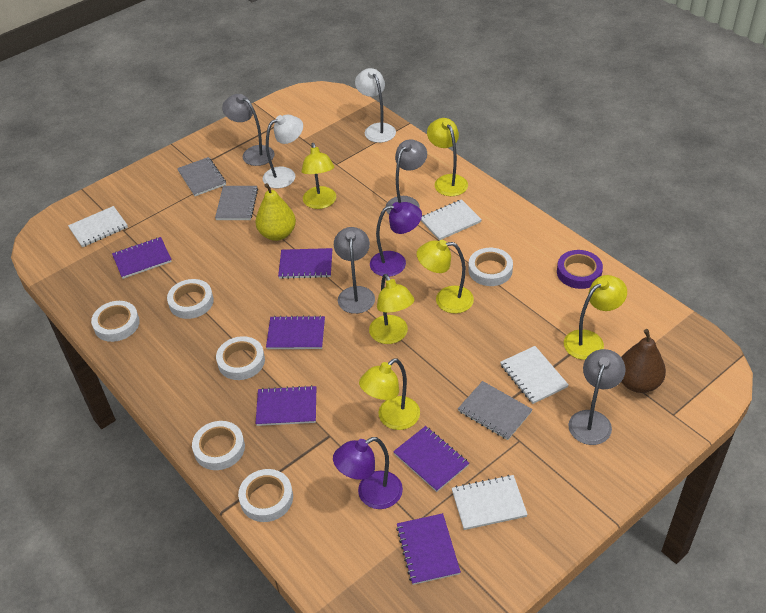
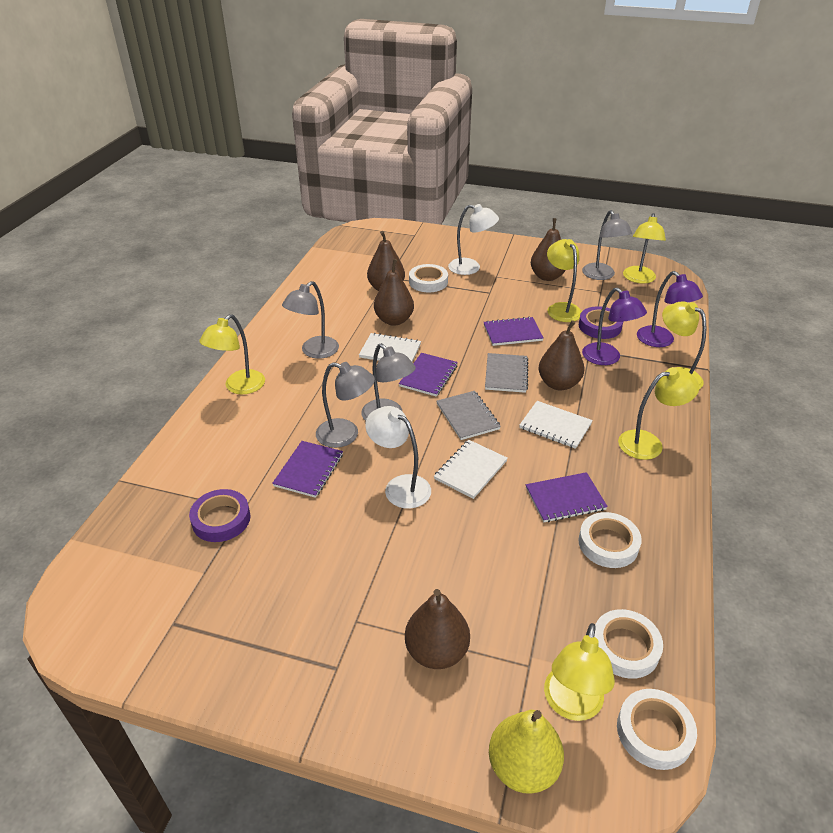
brown pear: [621,329,666,393] = 1 -> [367,231,405,291] [374,259,414,326] [405,589,470,669] [531,218,566,281] [538,320,584,390] = 5
grey notebook: [177,157,226,196] [215,186,258,220] [458,381,533,440] = 3 -> [437,391,501,440] [485,353,528,393] = 2
purple notebook: [112,237,172,279] [255,385,316,426] [266,315,325,349] [278,248,332,279] [393,426,469,492] [396,513,461,585] = 6 -> [272,441,343,498] [399,353,458,397] [484,317,544,346] [526,472,608,522] = 4
purple tape: [557,250,603,289] = 1 -> [189,489,250,542] [579,306,623,339] = 2
white notebook: [68,206,128,247] [421,199,482,241] [452,475,528,530] [500,346,569,404] = 4 -> [359,333,421,362] [434,440,508,499] [520,401,593,449] = 3
white tape: [91,301,140,342] [167,279,214,319] [192,421,245,470] [216,336,265,380] [238,469,293,522] [468,248,513,286] = 6 -> [409,264,448,292] [578,512,642,568] [594,609,663,679] [617,689,697,770] = 4

